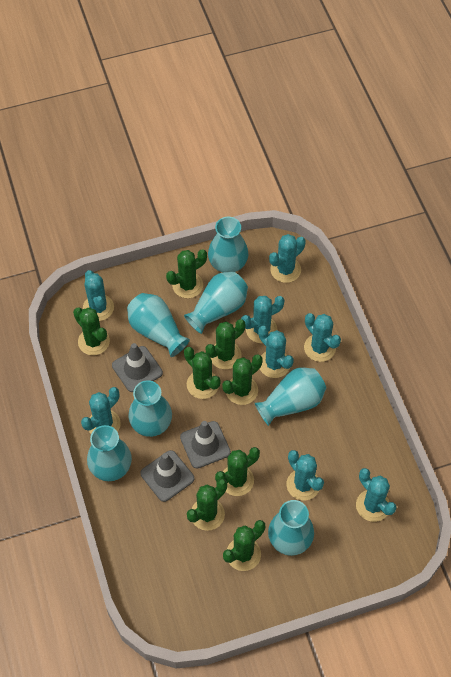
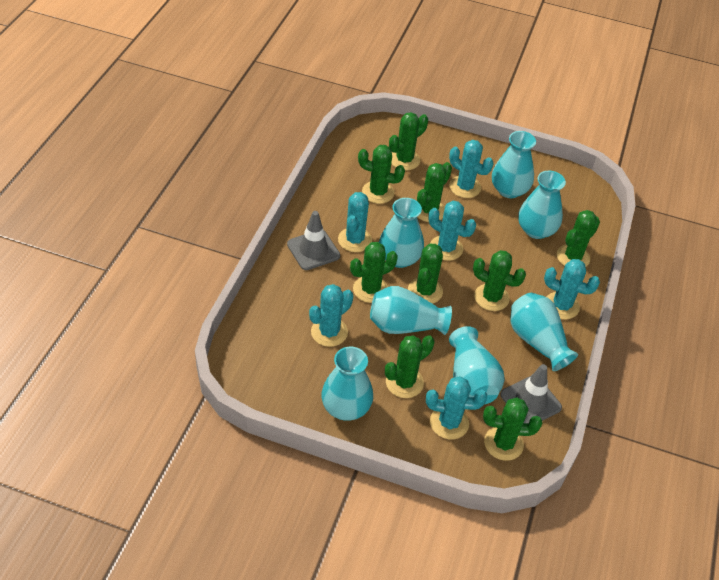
green cactus: [73,307,110,355] [166,249,207,298] [184,347,221,399] [187,479,227,531] [206,319,245,369] [215,447,260,496] [222,354,263,405] [223,520,265,571] = 8 -> [350,242,398,303] [358,145,405,204] [385,335,434,398] [389,112,428,170] [408,244,443,304] [417,162,452,222] [473,250,526,311] [483,397,542,461] [557,210,600,267] = 9
grey traffic cone: [112,343,163,392] [140,450,194,502] [180,421,231,468] = 3 -> [287,211,340,270] [501,364,562,423] = 2
turquoise cactus: [81,387,121,434] [83,270,114,321] [241,296,285,343] [258,326,294,378] [269,234,306,283] [287,450,324,500] [304,313,341,362] [356,468,396,522] = 8 -> [309,284,353,347] [338,192,372,252] [426,376,487,439] [428,201,476,261] [449,140,493,198] [544,259,600,319] = 6

